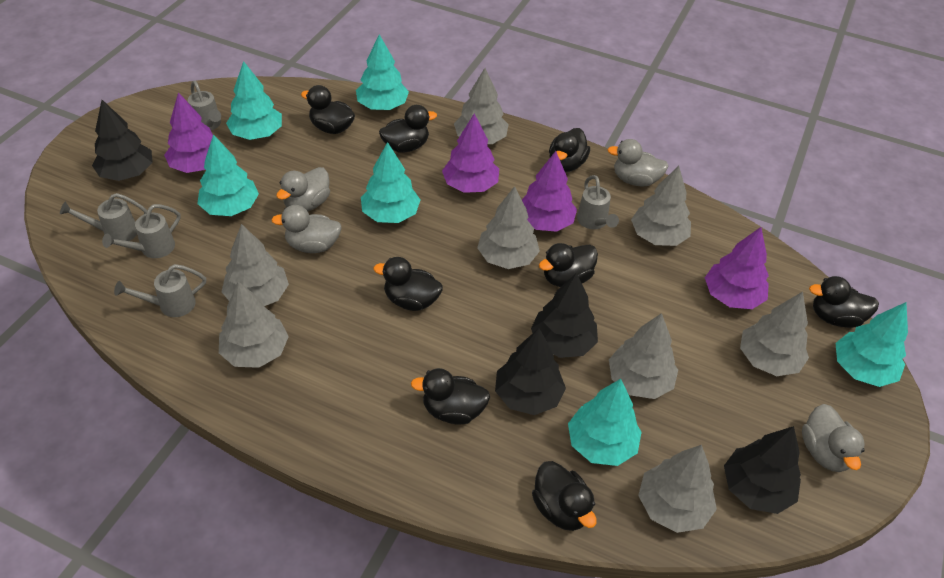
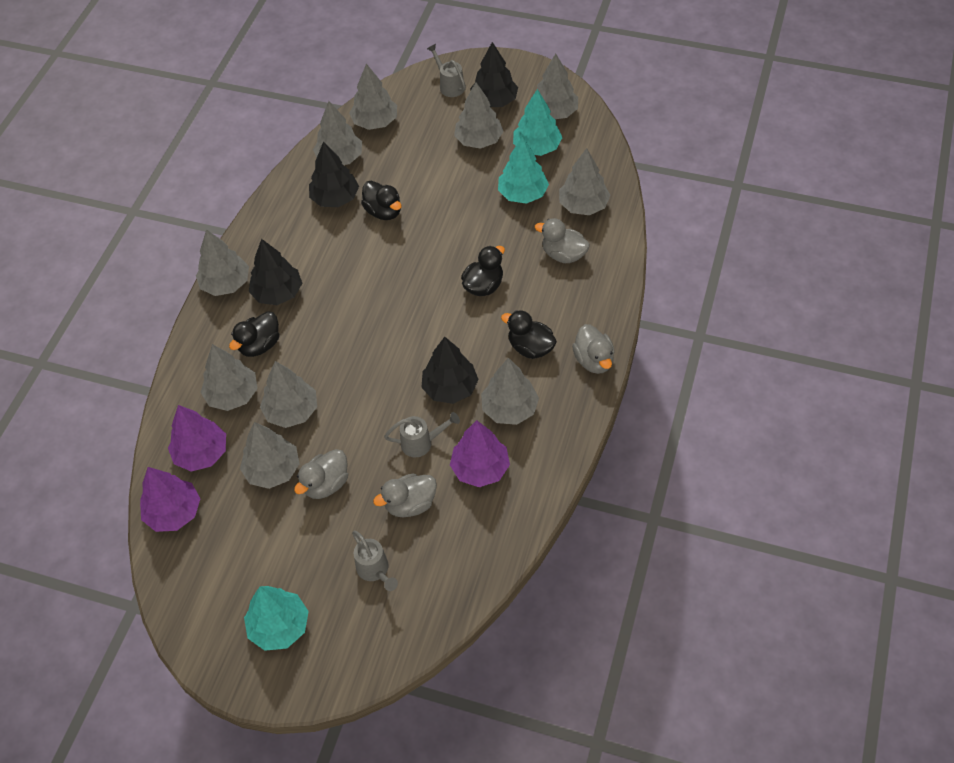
black duck: [301,85,355,134] [373,257,443,311] [379,105,437,152] [411,368,490,425] [532,461,597,531] [539,243,598,287] [549,128,590,172] [809,276,879,328] = 8 -> [229,311,280,357] [361,181,401,220] [461,246,505,296] [501,310,557,359] = 4
grey tree: [219,281,289,368] [222,224,289,306] [454,68,509,144] [477,186,540,269] [609,313,678,399] [631,166,691,246] [638,445,717,533] [740,292,809,376] = 8 -> [196,229,249,296] [200,344,258,411] [240,422,300,489] [260,361,317,428] [313,101,362,165] [349,64,397,130] [454,82,504,149] [481,358,539,425] [537,54,578,119] [559,148,611,215] = 10
grey watering can: [60,193,147,241] [102,204,181,258] [114,264,206,317] [188,81,221,130] [577,175,619,229] = 5 -> [352,530,398,591] [384,412,460,457] [427,44,466,97] = 3
purple tree: [164,92,213,173] [442,114,499,193] [522,151,577,232] [705,227,769,309] = 4 -> [140,467,201,532] [168,405,226,471] [450,420,510,487] = 3
turquoise tree: [197,134,259,216] [226,61,282,140] [356,34,409,110] [361,142,420,223] [568,379,642,466] [835,302,908,387] = 6 -> [244,586,309,651] [498,136,549,204] [513,89,563,156] = 3

